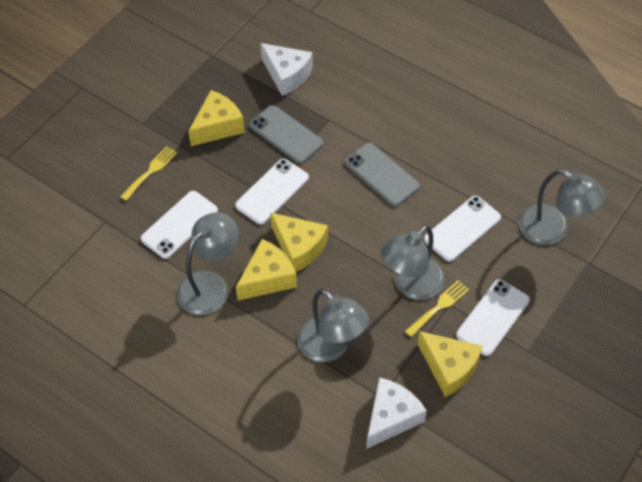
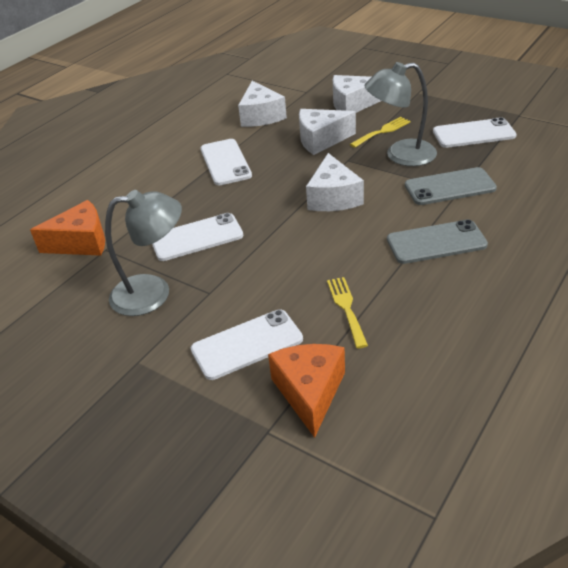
grey lamp: [177,212,239,315] [297,289,369,362] [381,225,445,300] [519,169,605,245] = 4 -> [105,190,182,316] [365,62,437,166] = 2
orange cheese: none = 0 -> [30,200,105,256] [268,344,345,438] = 2
white cheese: [260,43,313,96] [366,377,427,449] = 2 -> [238,81,287,127] [299,109,356,155] [306,153,364,211] [333,75,381,113] = 4
yellow cheese: [188,90,245,146] [236,239,297,300] [270,213,328,272] [418,331,482,397] = 4 -> none = 0

